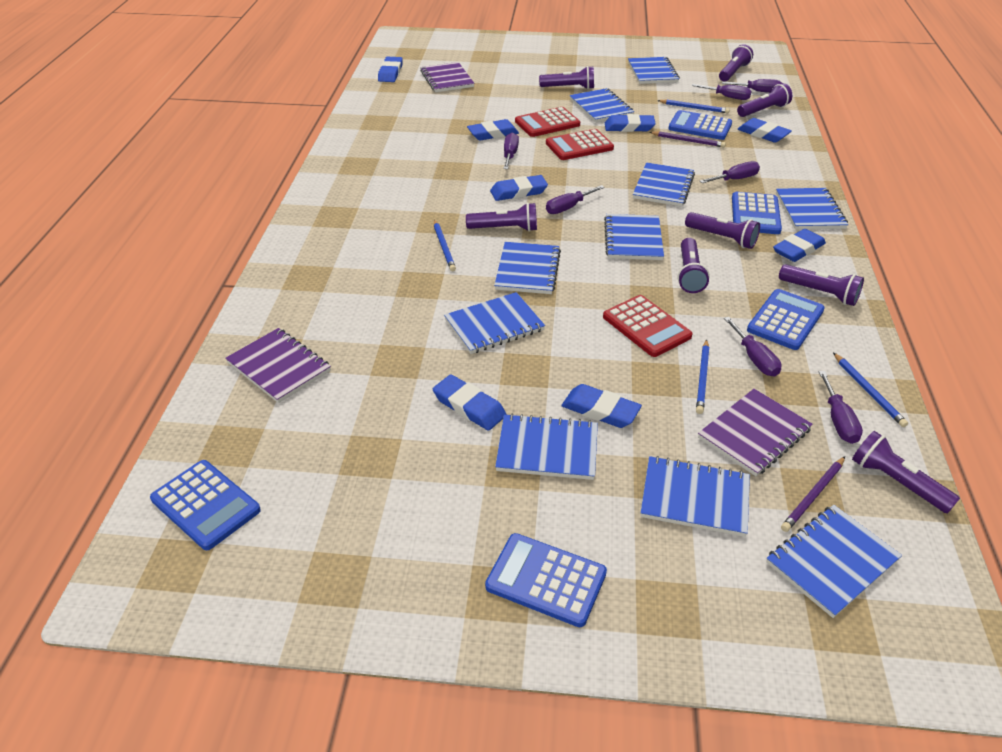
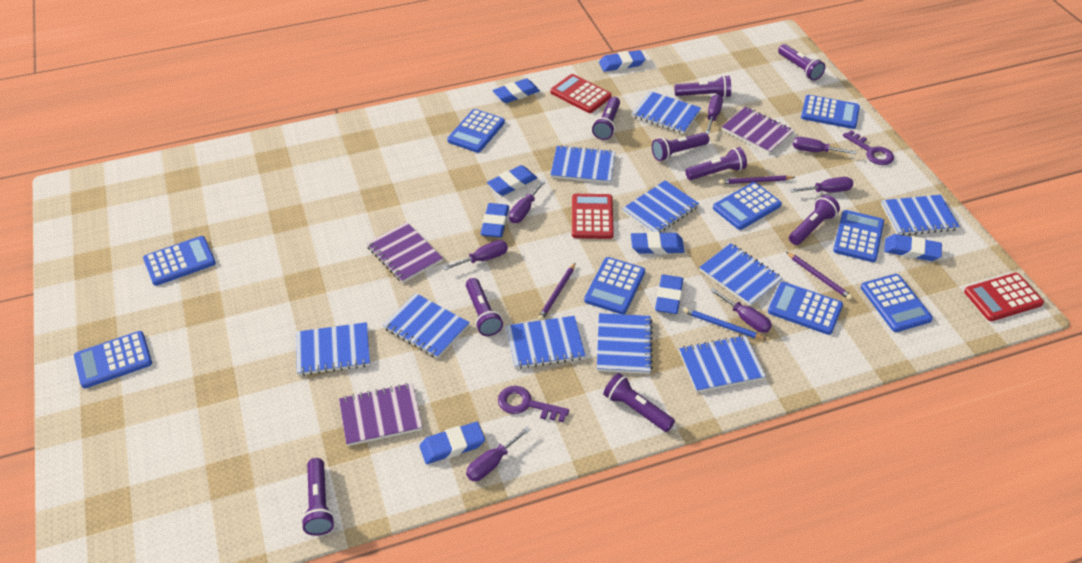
blue calculator: [150,460,261,550] [485,533,607,627] [668,110,732,140] [732,192,782,234] [747,289,825,350] = 5 -> [74,331,152,388] [143,236,216,286] [447,109,505,153] [584,257,645,314] [713,182,782,230] [768,282,843,335] [801,95,860,129] [833,210,884,262] [861,274,933,332] = 9
blue pencil: [434,220,456,271] [657,99,730,113] [696,339,709,414] [833,352,908,427] = 4 -> [683,308,767,340] = 1
purple flashlight: [466,203,537,232] [539,66,594,89] [678,238,710,293] [685,212,760,249] [719,44,753,82] [737,83,792,117] [779,264,864,306] [852,431,960,513] = 8 -> [301,458,335,536] [466,278,503,336] [592,97,620,140] [603,373,675,432] [652,133,709,161] [675,75,731,98] [685,147,747,180] [778,44,825,81] [789,195,840,245] = 9
purple key: none = 0 -> [498,386,569,422] [843,130,894,165] = 2
purple pencil: [649,131,726,147] [781,456,845,532] = 2 -> [538,262,576,321] [720,176,795,184] [786,252,853,300] = 3

